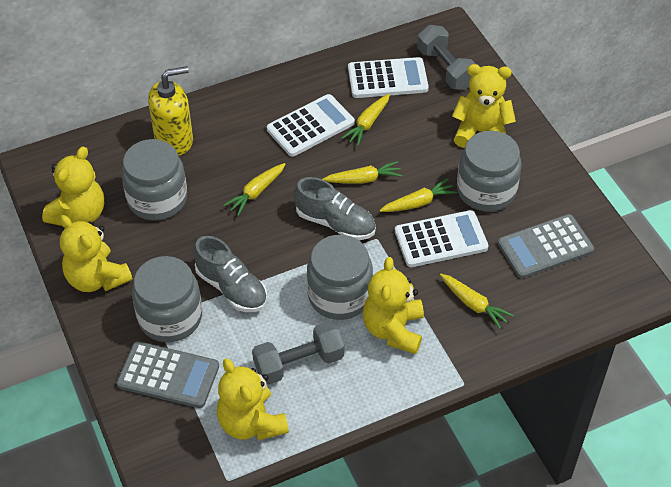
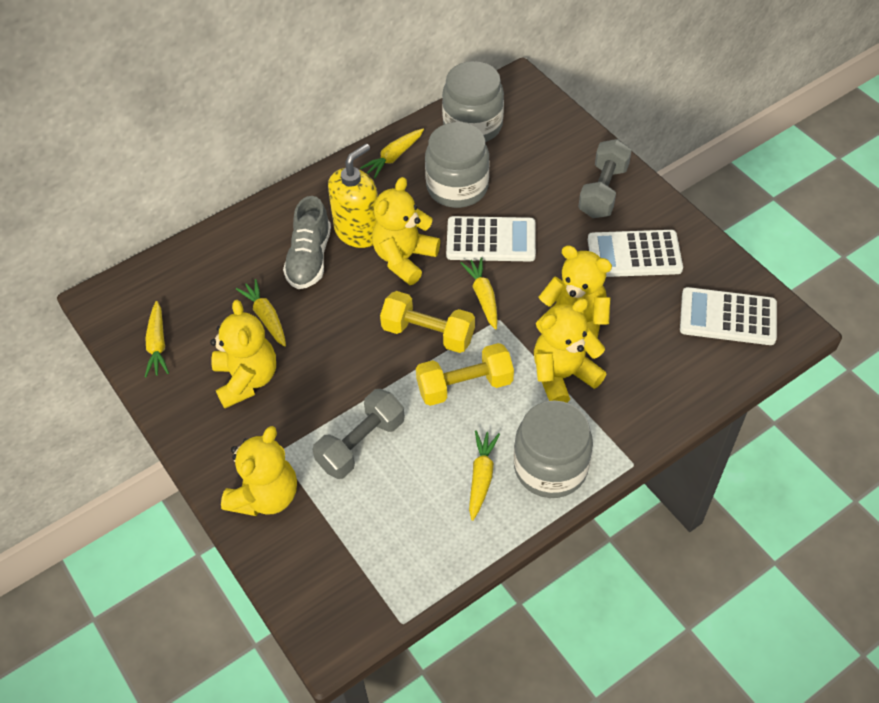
grey calculator: [116,341,219,408] [498,214,594,279] = 2 -> none = 0
grey jar: [121,139,187,220] [132,256,202,342] [307,235,373,320] [457,131,522,212] = 4 -> [425,122,489,208] [442,61,504,142] [514,400,593,498] = 3
grey shoe: [193,236,267,312] [294,177,376,240] = 2 -> [283,196,331,289] = 1
yellow dumbbell: none = 0 -> [380,291,475,353] [416,343,514,406] = 2

